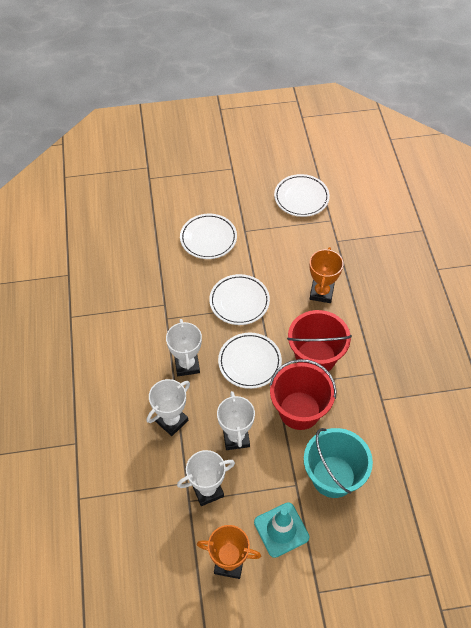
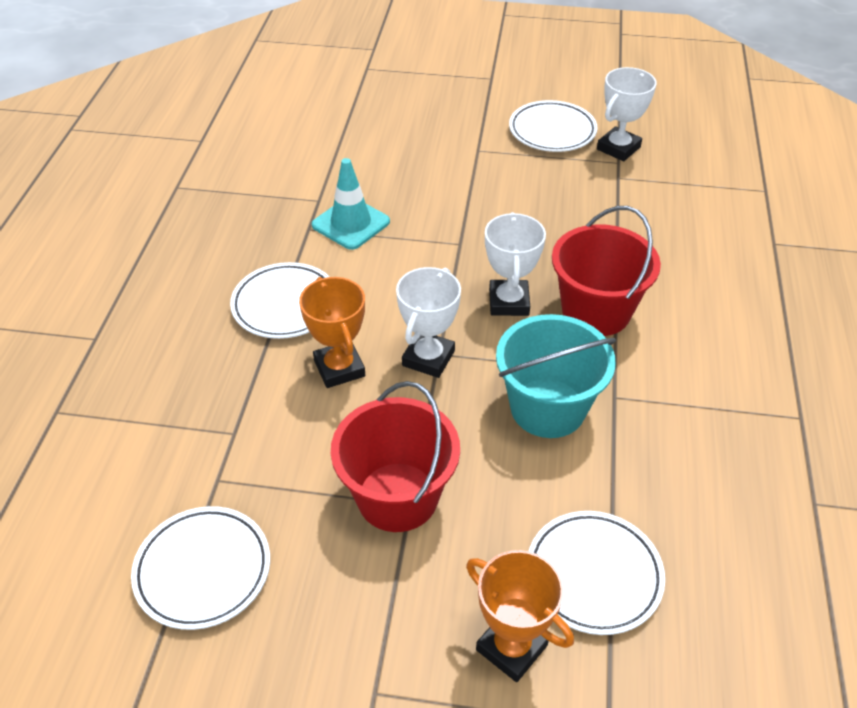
white trophy: [147,379,190,436] [166,319,202,376] [177,450,235,506] [217,391,255,450] = 4 -> [396,267,461,378] [485,212,546,316] [597,67,657,161] = 3

